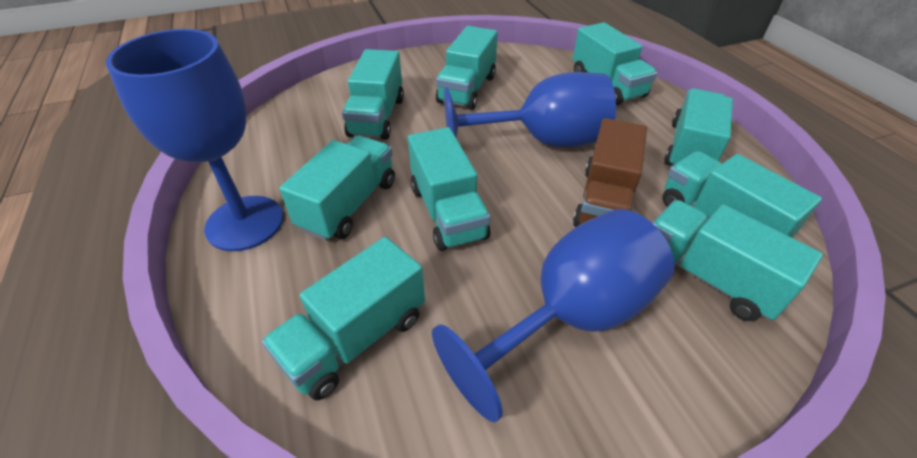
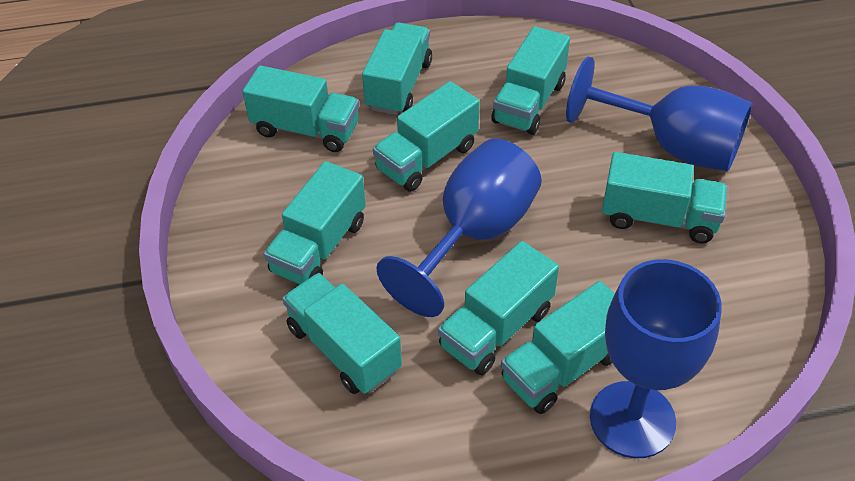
brown truck: [573,118,647,227] = 1 -> none = 0

